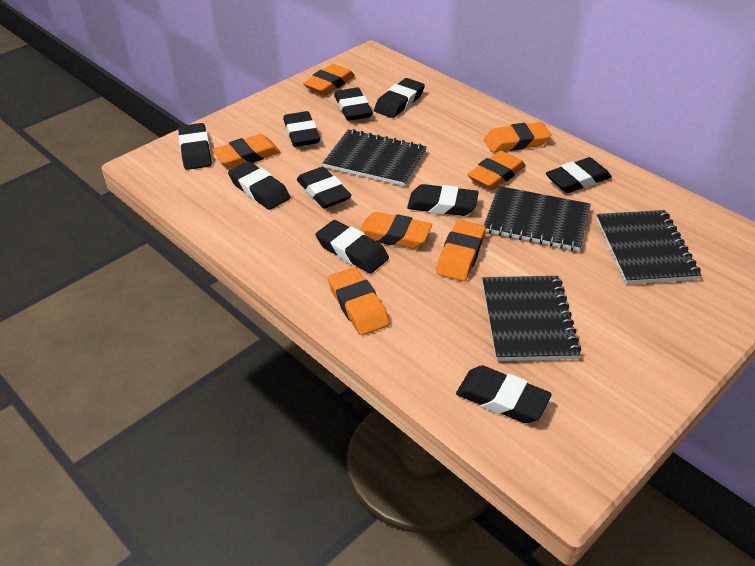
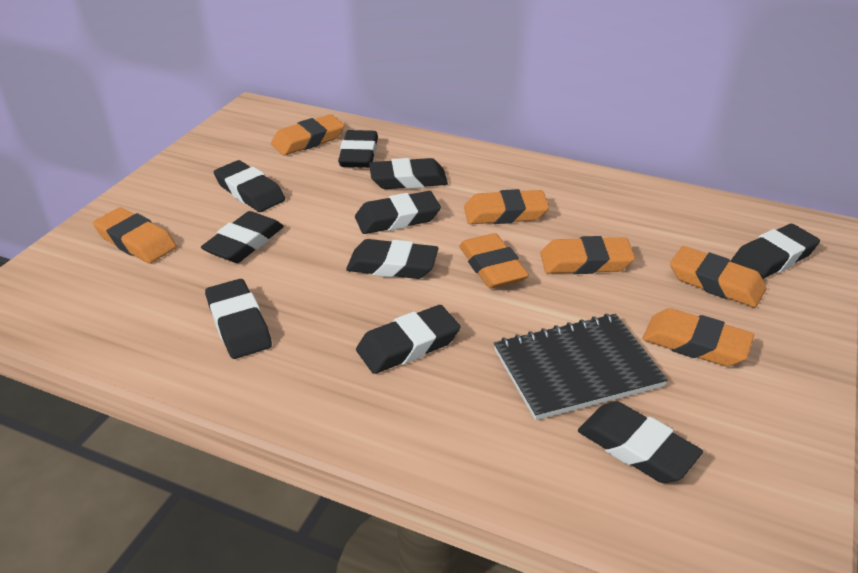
black notebook: [323,129,427,186] [482,276,581,361] [484,186,591,251] [596,210,701,284] = 4 -> [494,314,668,420] = 1

